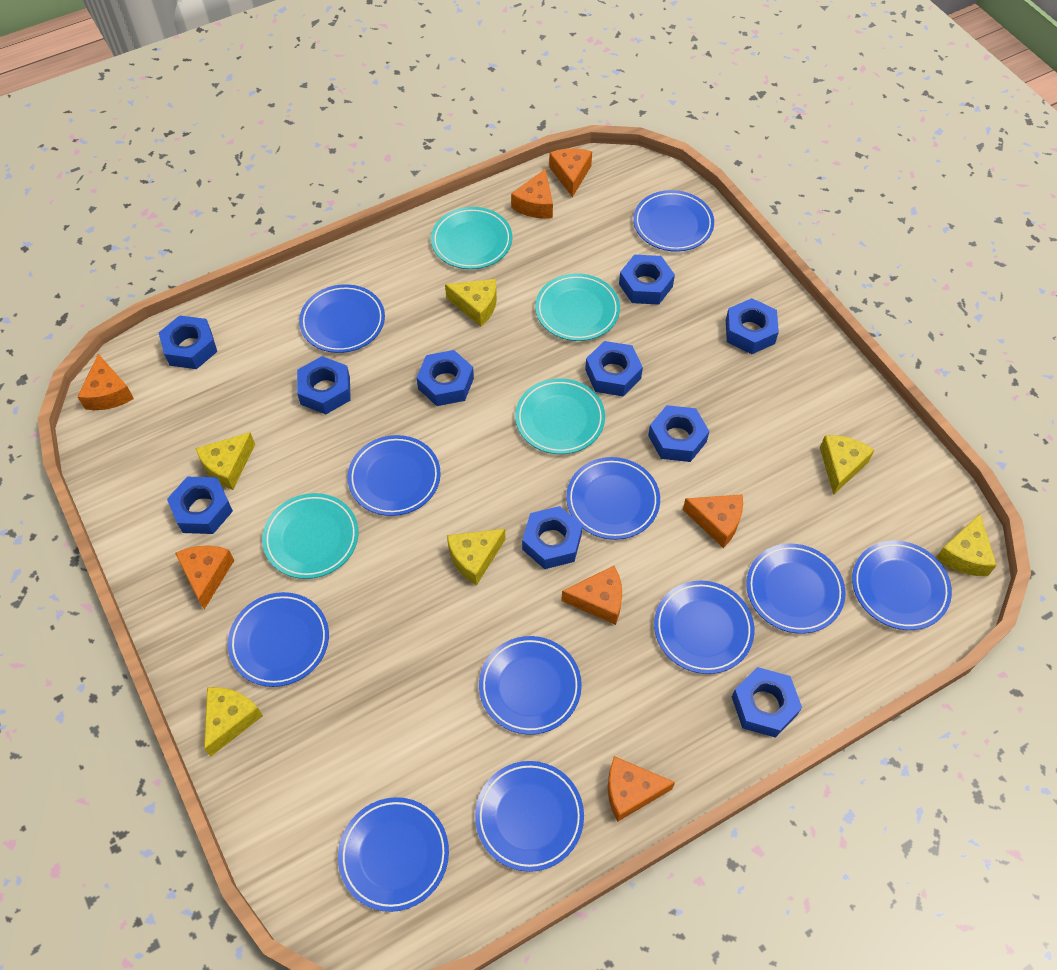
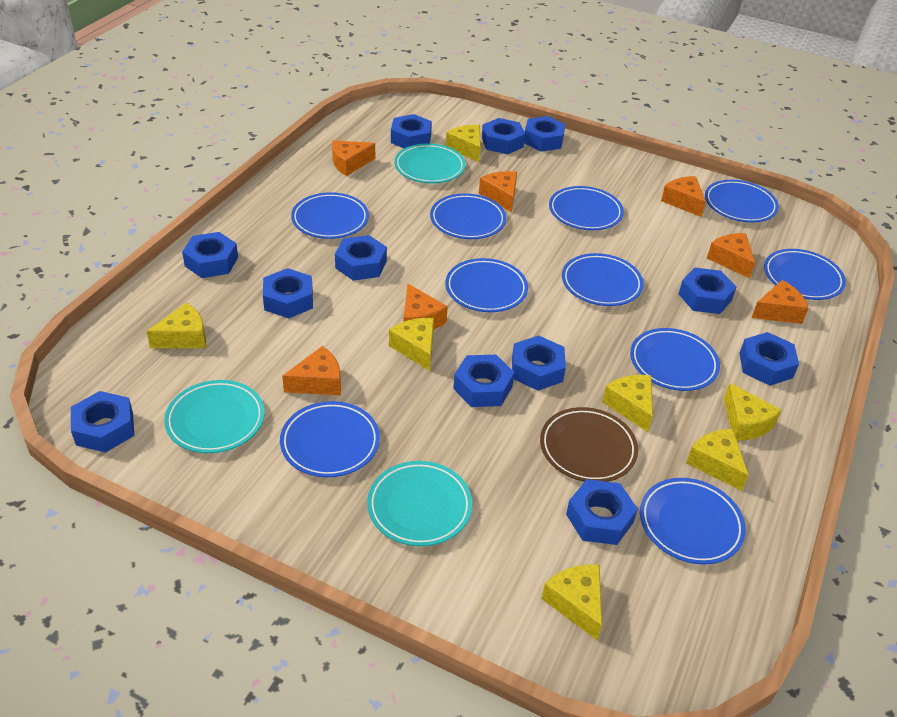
blue nut: [159,315,217,369] [167,477,233,534] [297,356,351,414] [417,350,474,406] [522,506,582,569] [585,341,643,396] [619,255,675,305] [648,405,709,462] [726,298,779,354] [732,667,802,738] = 10 -> [71,391,134,453] [182,232,238,278] [263,268,313,318] [335,235,387,281] [391,114,432,148] [453,355,514,407] [482,118,525,155] [512,336,566,391] [524,116,566,152] [566,479,638,545] [679,268,736,314] [739,332,799,386] = 12
blue plate: [228,592,329,687] [299,284,385,353] [338,797,449,912] [348,435,441,516] [475,761,584,872] [479,636,582,735] [566,457,660,540] [633,190,714,252] [654,581,755,674] [746,544,846,634] [852,541,952,630] = 11 -> [280,401,380,477] [291,192,369,239] [430,193,506,239] [445,258,528,312] [549,186,624,230] [562,253,644,306] [630,328,720,391] [640,478,746,565] [705,180,779,223] [764,249,846,300] = 10
brown plate: none = 0 -> [540,407,638,482] = 1
turquoise plate: [262,493,359,579] [431,207,512,269] [515,378,605,454] [535,273,620,341] = 4 -> [164,380,265,453] [367,461,472,546] [394,143,466,183] = 3
yellow cheese: [195,432,255,490] [204,687,263,757] [445,279,497,327] [447,529,506,585] [820,435,875,495] [936,514,997,576] = 6 -> [146,302,206,348] [389,318,434,371] [446,125,481,162] [541,565,602,640] [602,375,653,432] [686,429,749,491] [724,383,782,441] = 7

